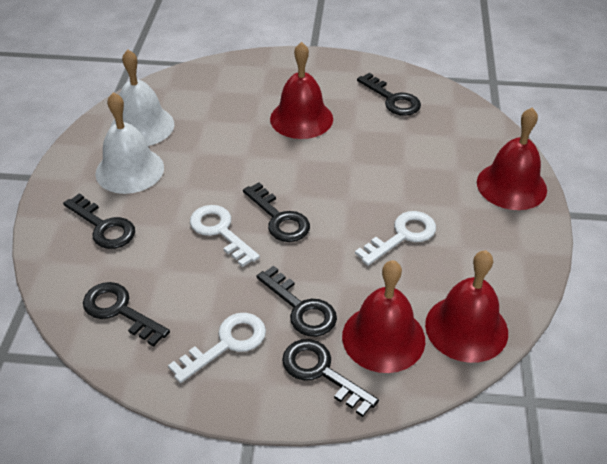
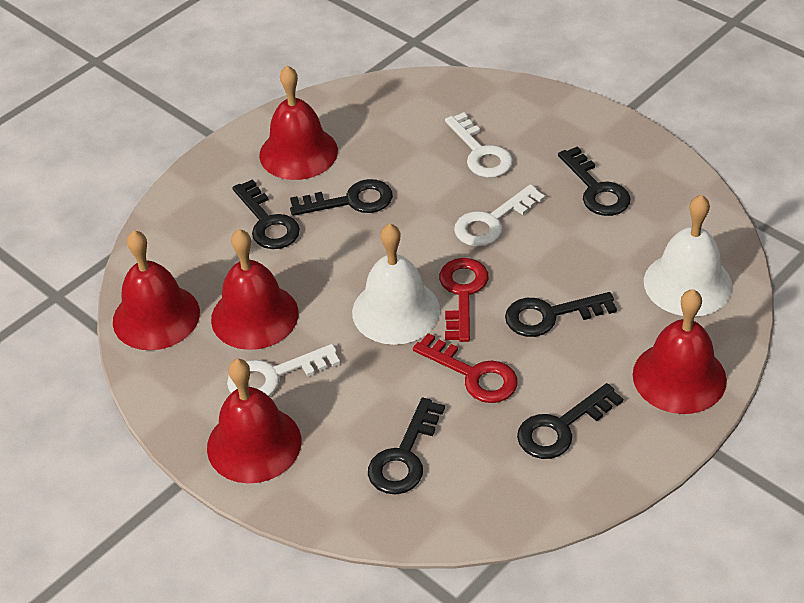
red bell: [270,42,333,139] [342,260,425,373] [425,250,508,363] [477,108,547,210] = 4 -> [113,230,200,350] [207,359,301,483] [211,229,299,350] [259,65,338,180] [633,289,727,414] = 5
red key: none = 0 -> [413,333,518,403] [439,258,488,342] = 2

